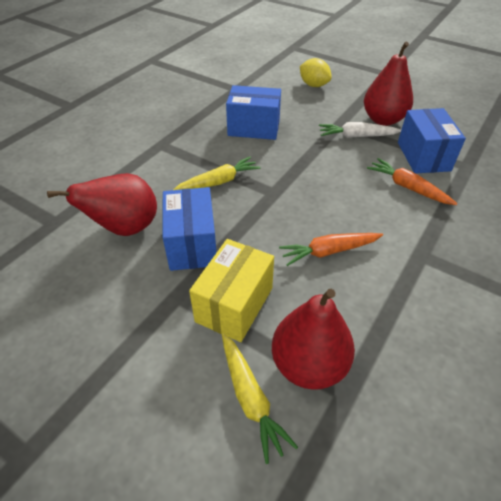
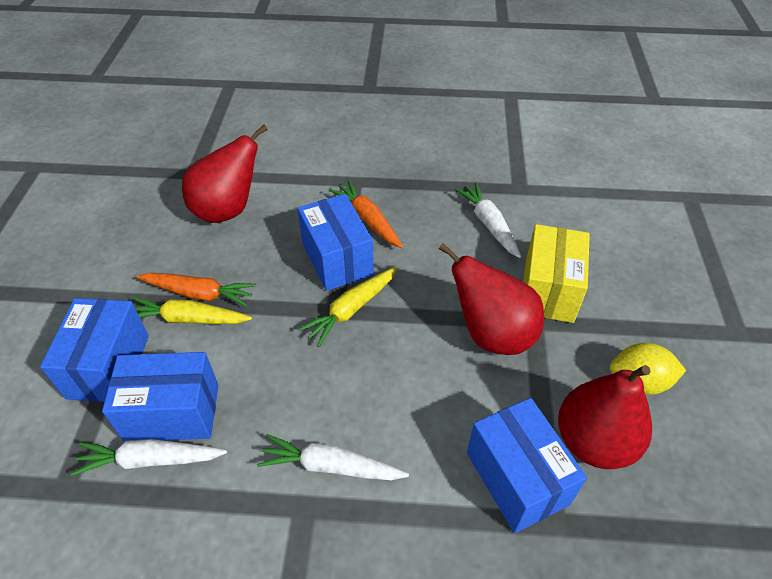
blue box: [163,187,217,271] [226,85,281,140] [398,108,466,174] = 3 -> [40,298,149,402] [102,352,219,442] [297,194,374,291] [467,398,587,533] = 4
white carrot: [319,122,401,138] = 1 -> [71,439,227,476] [257,434,409,480] [454,182,521,258] = 3

